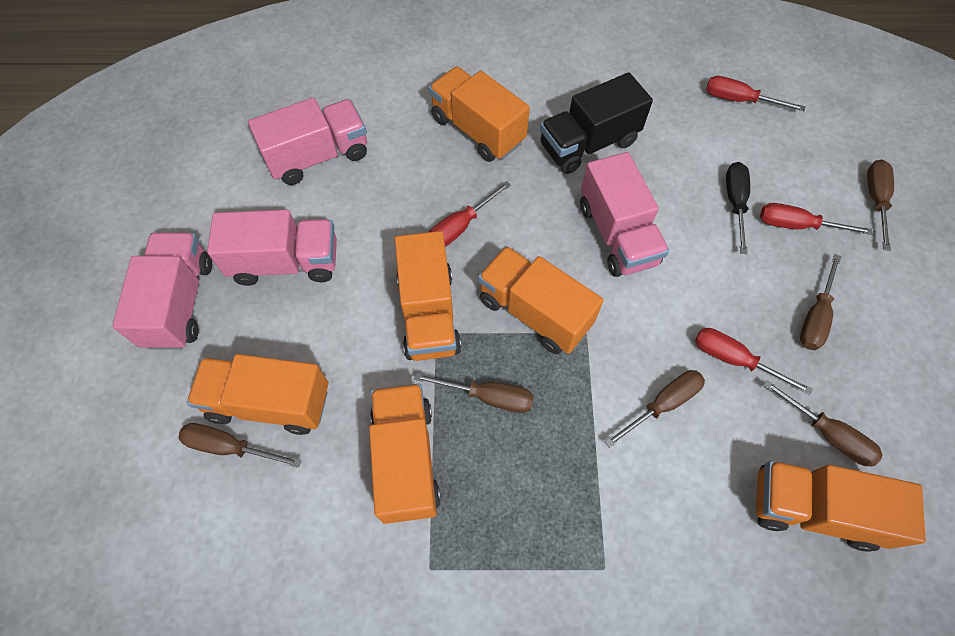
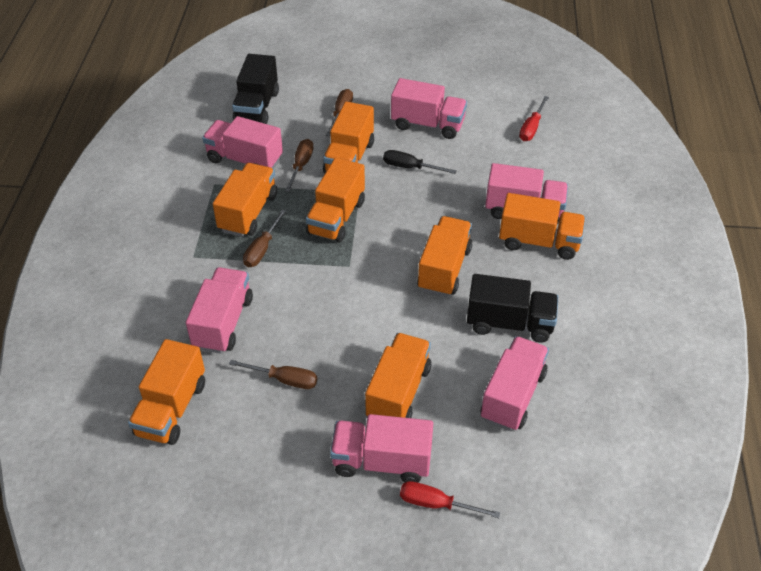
black truck: [540,72,653,174] = 1 -> [232,54,279,124] [467,274,558,343] = 2
brown screwdriver: [178,423,301,468] [414,373,534,413] [605,370,705,448] [763,380,882,467] [800,254,841,350] [867,159,894,251] = 6 -> [229,360,317,389] [243,210,286,267] [285,139,314,192] [326,89,353,136] = 4
orange truck: [187,354,329,435] [369,384,441,524] [395,231,461,361] [429,66,530,162] [478,246,604,354] [756,461,926,552] = 6 -> [128,339,205,445] [213,163,277,237] [306,158,365,243] [323,102,374,174] [365,333,431,418] [417,216,472,297] [499,193,586,260] = 7
pink truck: [113,232,212,350] [207,209,337,286] [248,98,367,185] [580,152,669,277] = 4 -> [186,267,253,354] [202,116,283,169] [330,414,433,483] [391,78,467,139] [481,336,549,431] [485,163,568,224] = 6
red screwdriver: [429,181,511,247] [695,328,813,395] [706,76,805,111] [760,203,873,235] = 4 -> [400,481,500,518] [519,96,549,141] = 2

